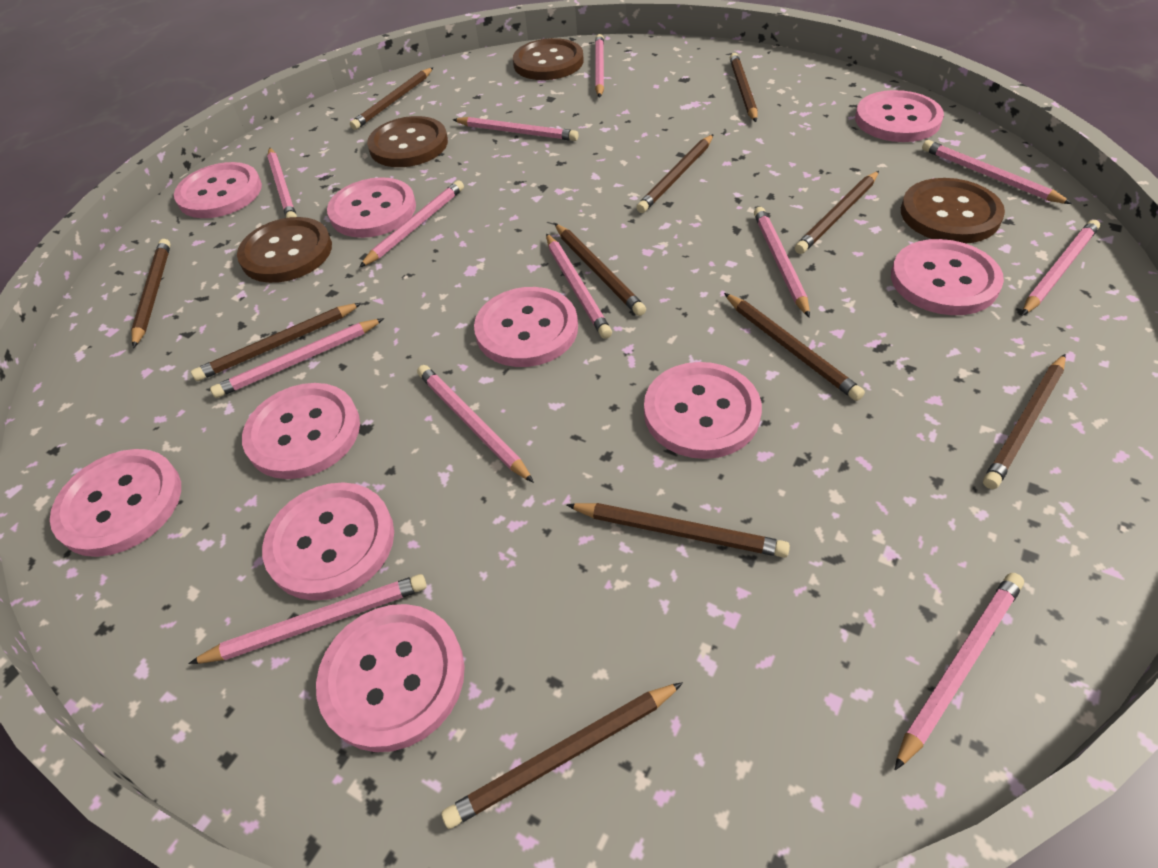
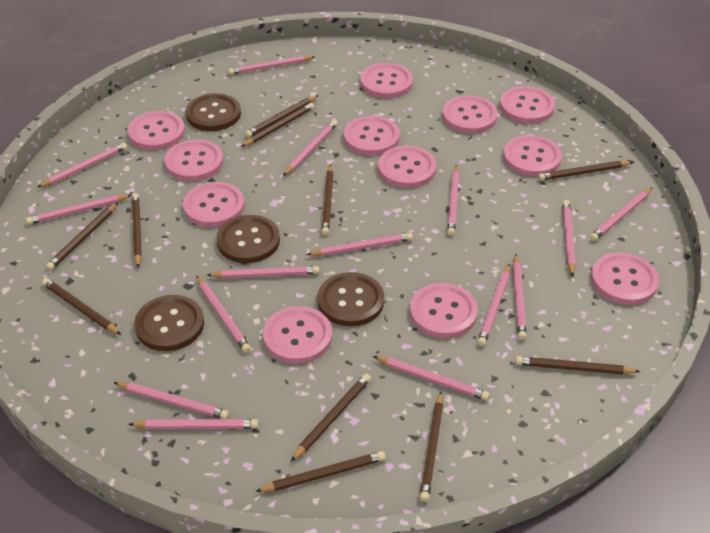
pink button: [50,449,181,557] [174,162,262,218] [242,383,360,479] [262,483,394,601] [316,604,465,752] [327,177,416,238] [474,287,578,367] [644,362,762,459] [855,90,944,142] [891,239,1004,315] = 10 -> [128,111,185,150] [165,139,223,181] [183,182,244,227] [263,306,332,364] [343,116,400,156] [360,63,413,98] [378,146,436,188] [410,283,478,338] [442,95,498,134] [500,86,555,124] [503,135,562,177] [591,253,659,305] = 12
pink pencil: [188,574,427,664] [210,318,384,398] [267,147,297,218] [359,180,464,268] [417,365,534,483] [453,117,578,141] [546,233,612,339] [595,34,604,98] [754,207,810,318] [895,573,1024,770] [922,140,1072,204] [1022,220,1100,315] = 12 -> [26,194,131,225] [37,143,127,188] [113,382,229,419] [128,419,258,429] [196,276,251,353] [207,266,319,278] [228,56,315,75] [283,120,338,176] [306,233,413,256] [373,356,490,401] [447,165,459,236] [477,264,510,346] [513,254,527,340] [563,200,576,277] [590,188,652,241] = 15

